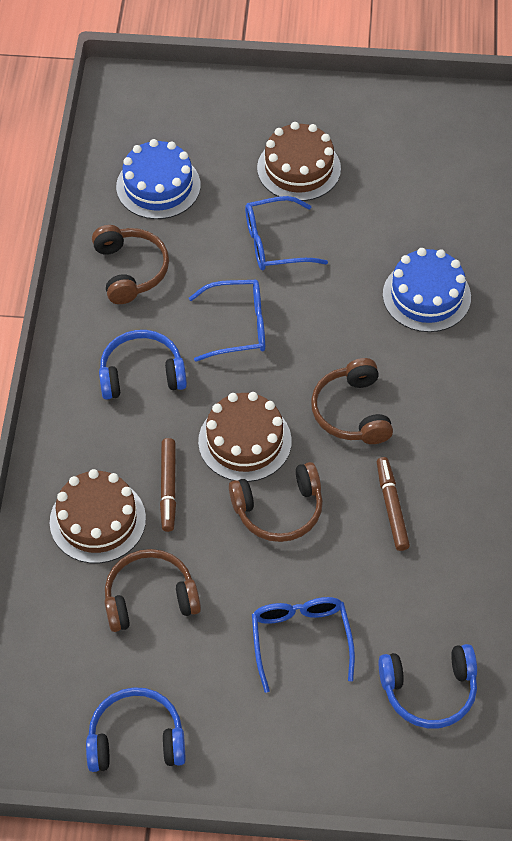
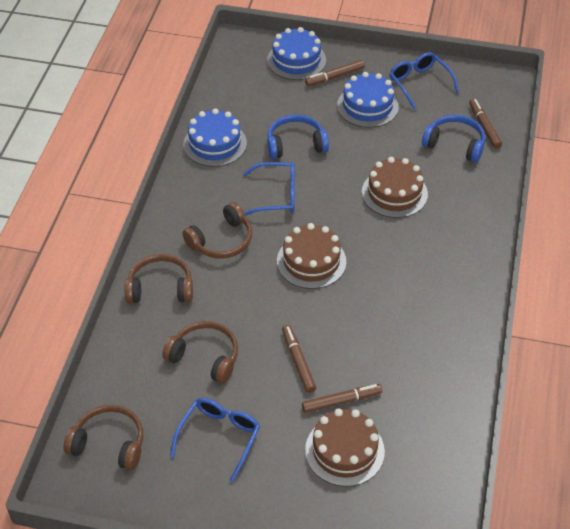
blue cake: [116,139,201,219] [383,248,471,332] = 2 -> [183,108,247,167] [267,27,326,80] [337,72,399,128] = 3
blue headphones: [86,687,186,772] [99,330,187,400] [379,644,477,728] = 3 -> [267,115,329,159] [422,115,485,163] = 2
brown marker: [160,438,176,532] [377,457,410,551] = 2 -> [282,325,316,393] [302,384,382,413] [305,60,365,86] [469,99,502,149] = 4

